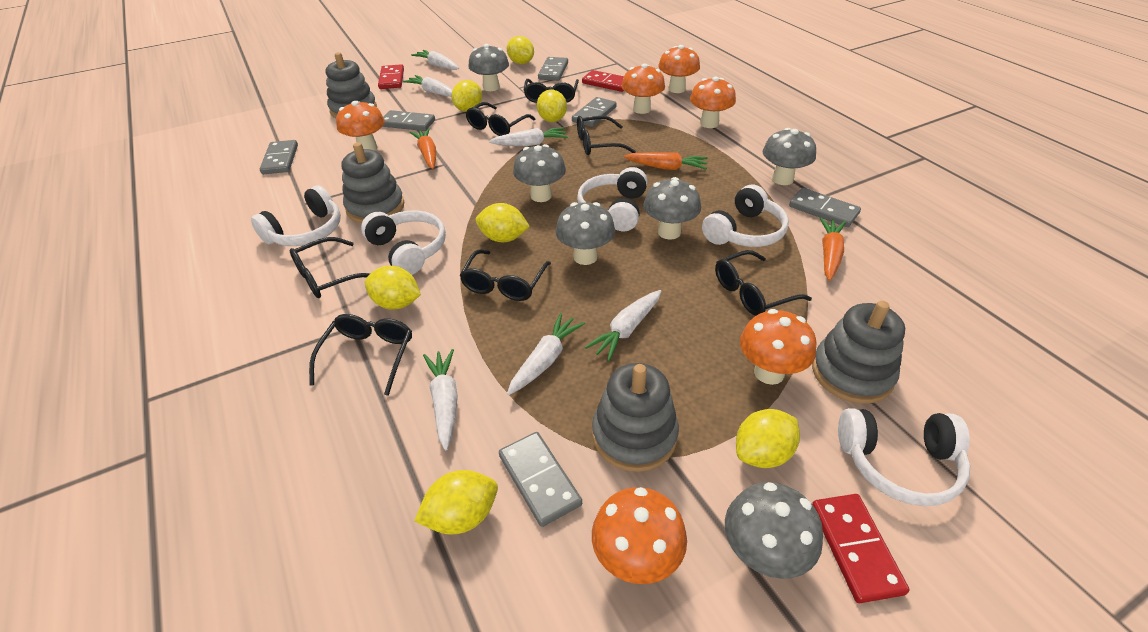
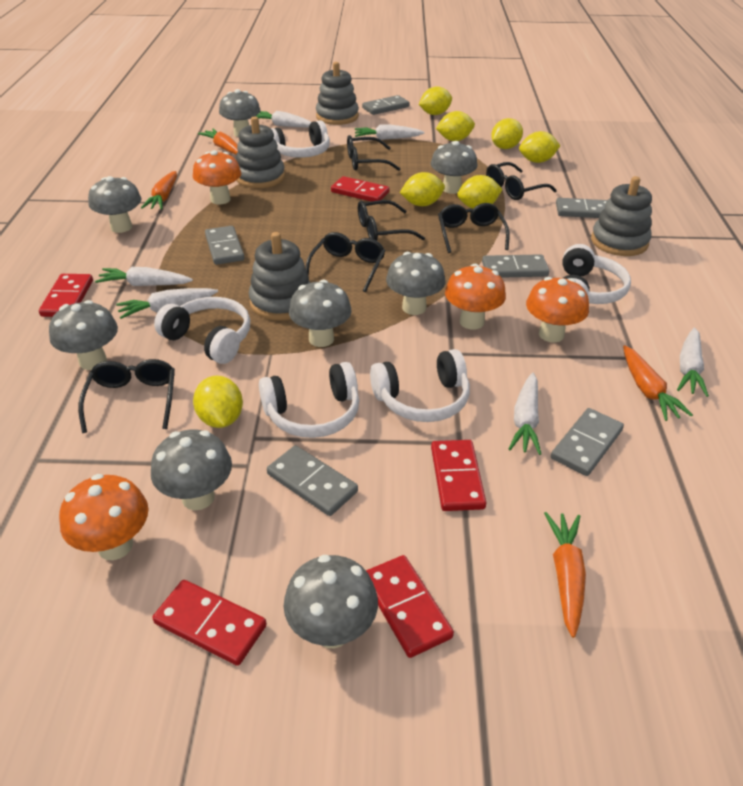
black glasses: [290,237,370,298] [309,314,412,396] [459,250,551,301] [466,102,536,136] [524,79,579,103] [577,116,636,155] [715,250,812,316] = 7 -> [78,359,175,433] [305,232,385,292] [347,135,400,171] [358,200,425,241] [438,203,510,253] [486,162,557,200] = 6
grey mushroom: [468,44,509,91] [513,144,566,202] [555,202,615,265] [643,177,701,240] [725,482,823,579] [763,128,816,185] = 6 -> [49,300,118,370] [88,176,141,233] [151,429,232,510] [219,89,260,137] [284,555,378,648] [289,280,352,347] [386,252,446,315] [431,141,477,194] = 8
orange carrot: [410,128,436,169] [624,152,708,170] [820,217,846,281] = 3 -> [141,171,177,210] [198,128,238,154] [544,512,586,638] [623,345,693,421] = 4
orange mushroom: [336,101,385,151] [592,487,687,584] [622,64,665,114] [658,45,700,93] [690,76,736,128] [740,309,816,385] = 6 -> [59,474,148,560] [193,150,241,204] [445,264,506,330] [526,277,589,343] = 4
red domino: [378,64,404,89] [582,70,624,92] [812,494,909,603] = 3 -> [39,274,93,317] [153,580,267,666] [331,176,389,201] [366,555,454,658] [431,440,487,511] = 5

